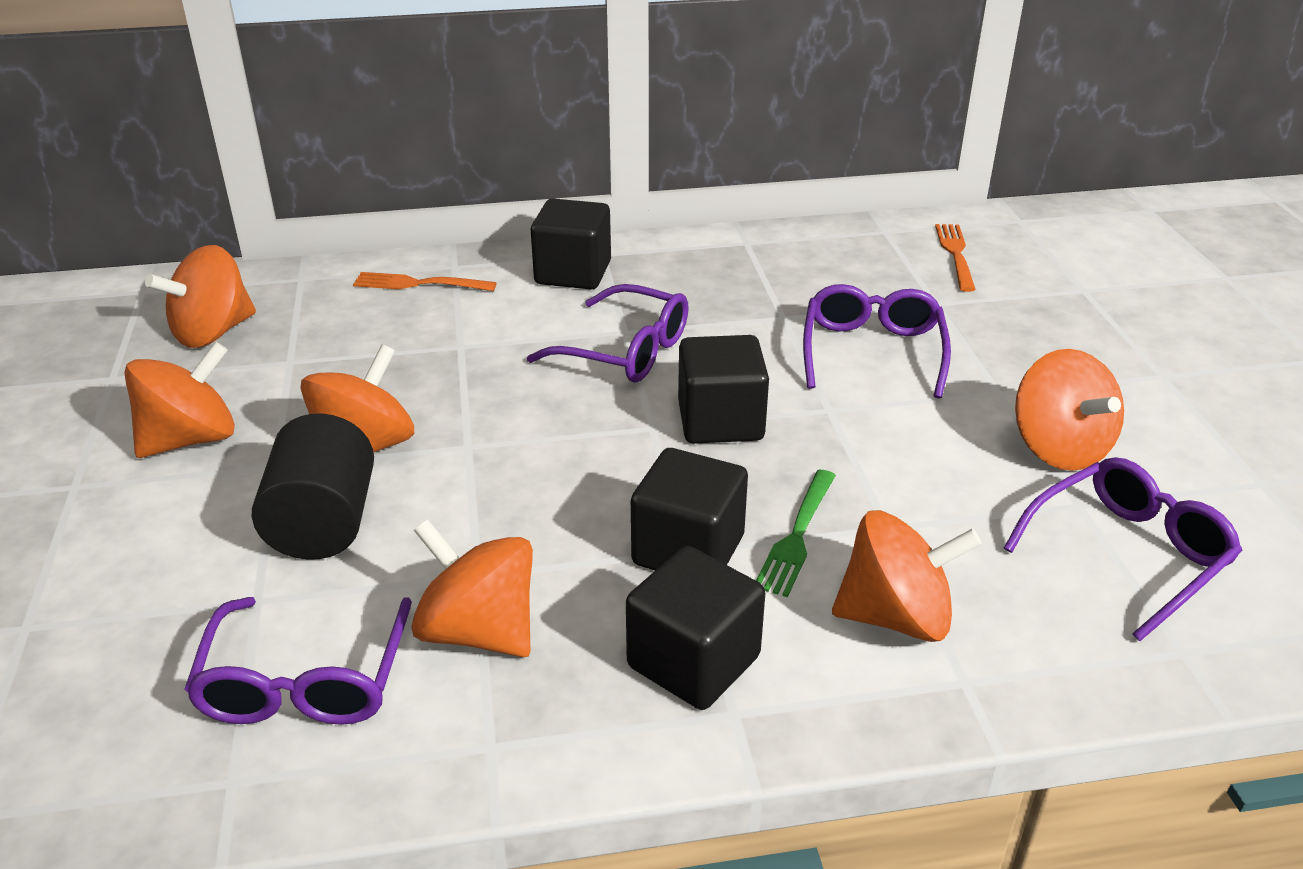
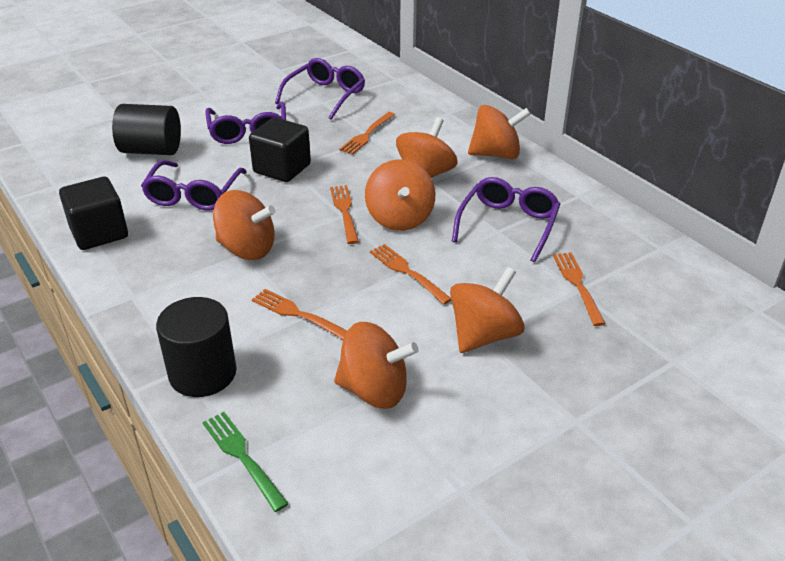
black cube: [531,199,611,289] [626,546,765,710] [631,448,748,570] [678,335,769,444] = 4 -> [59,177,128,250] [249,118,311,182] = 2
black cylinder: [252,414,374,560] = 1 -> [112,104,181,155] [156,297,237,397] = 2
orange fork: [353,272,497,291] [935,224,976,292] = 2 -> [252,289,347,339] [330,185,359,244] [339,112,395,155] [370,244,451,305] [553,252,606,326] = 5

